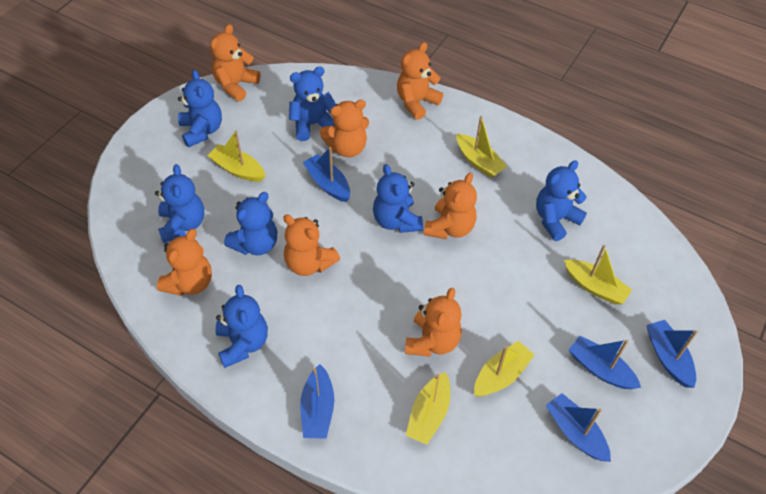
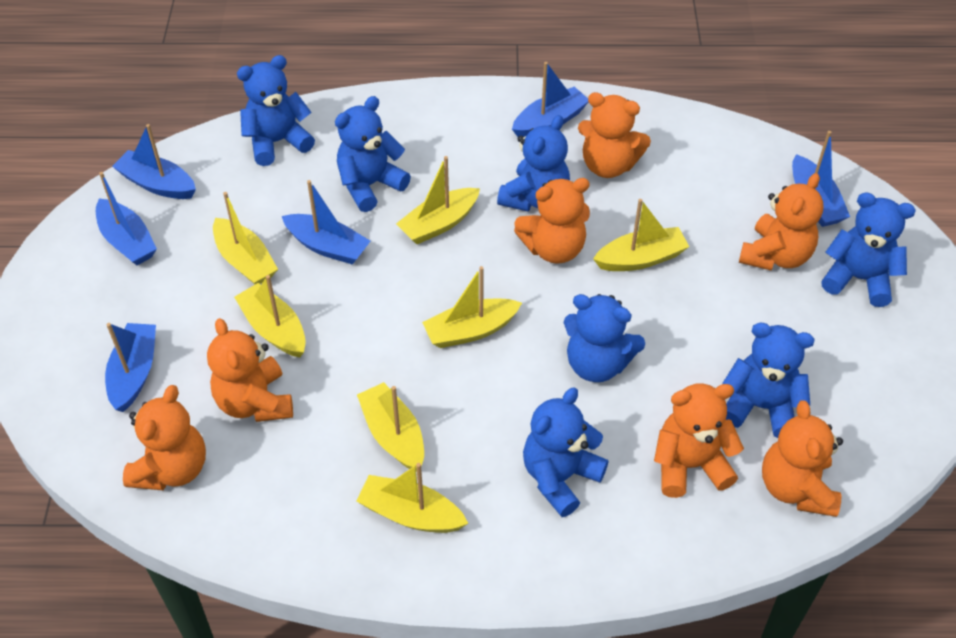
blue boat: [300,364,334,439] [303,147,350,202] [546,393,611,462] [569,336,641,389] [646,320,698,388] = 5 -> [96,172,157,265] [105,323,156,412] [112,124,196,199] [282,180,370,265] [512,62,588,137] [792,131,850,227] = 6
yellow boat: [207,131,265,182] [406,372,450,445] [456,116,508,178] [474,341,534,397] [564,245,632,304] = 5 -> [213,192,278,284] [234,275,306,357] [356,463,468,533] [357,382,424,472] [396,156,480,244] [422,266,522,348] [593,199,689,271] = 7

